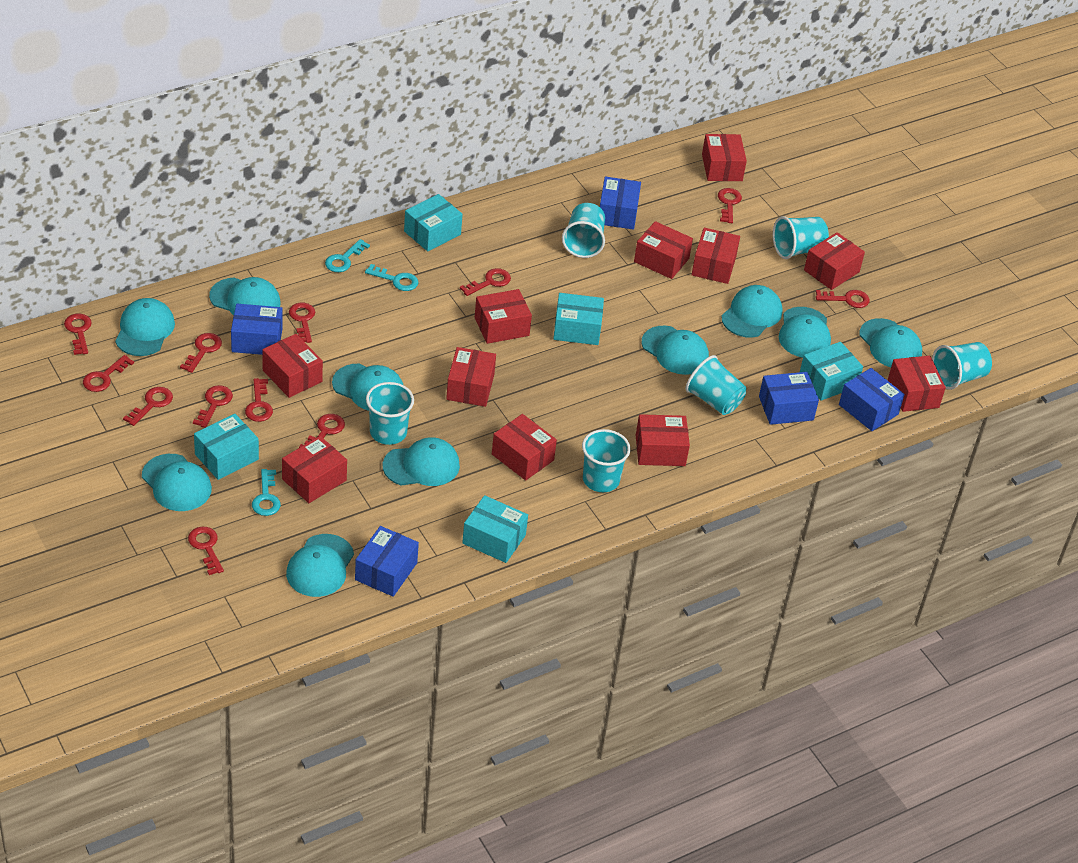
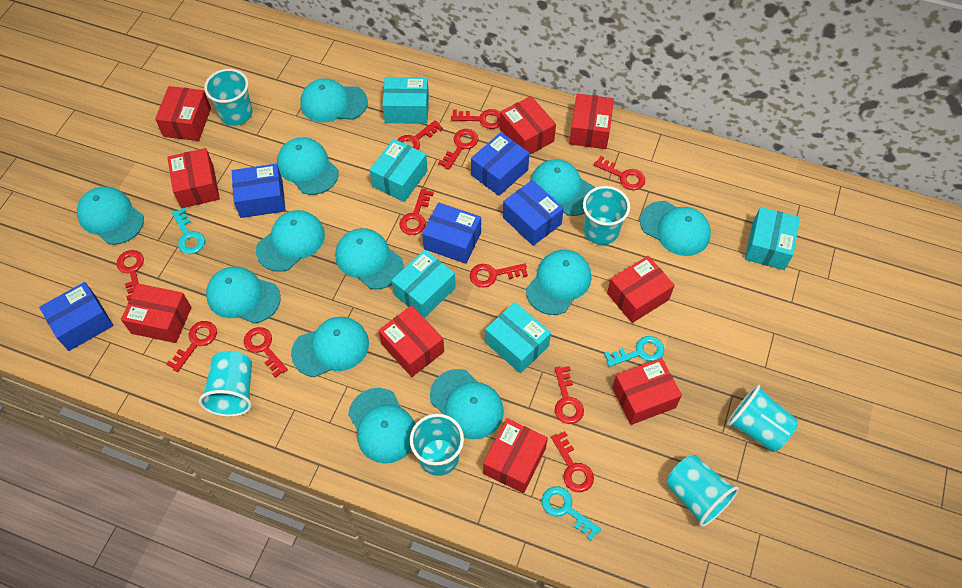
red box: [262,334,323,398] [282,436,347,503] [446,347,496,407] [475,289,532,344] [492,414,557,480] [634,221,693,279] [636,414,690,466] [691,228,740,284] [702,134,747,181] [804,232,865,290] [888,356,946,412] = 11 -> [121,284,191,343] [155,86,211,141] [167,148,220,208] [378,305,444,377] [483,418,548,493] [500,96,556,155] [569,93,614,149] [607,256,675,323] [612,358,682,425] = 9
red key: [64,313,92,355] [83,355,134,392] [123,387,173,426] [180,333,222,373] [188,526,224,575] [193,385,233,428] [245,378,273,422] [289,303,315,343] [299,414,345,448] [460,268,511,296] [718,188,742,223] [816,290,870,308] = 12 -> [116,250,144,301] [166,321,217,372] [244,327,288,378] [397,120,443,150] [399,188,434,235] [438,129,479,170] [451,109,500,129] [470,264,528,287] [551,431,594,492] [555,366,584,424] [594,156,645,190] = 11
turquoise cap: [115,298,175,356] [142,454,212,511] [209,277,281,315] [286,534,354,597] [332,364,403,411] [383,437,460,486] [642,326,709,375] [721,285,782,338] [779,307,831,358] [859,318,922,367] = 10 -> [77,186,144,245] [206,266,281,324] [256,210,325,272] [277,137,339,195] [291,317,369,377] [301,78,368,122] [335,228,404,289] [348,388,415,464] [430,369,504,439] [526,250,592,315] [530,159,595,216] [640,201,711,256] = 12

